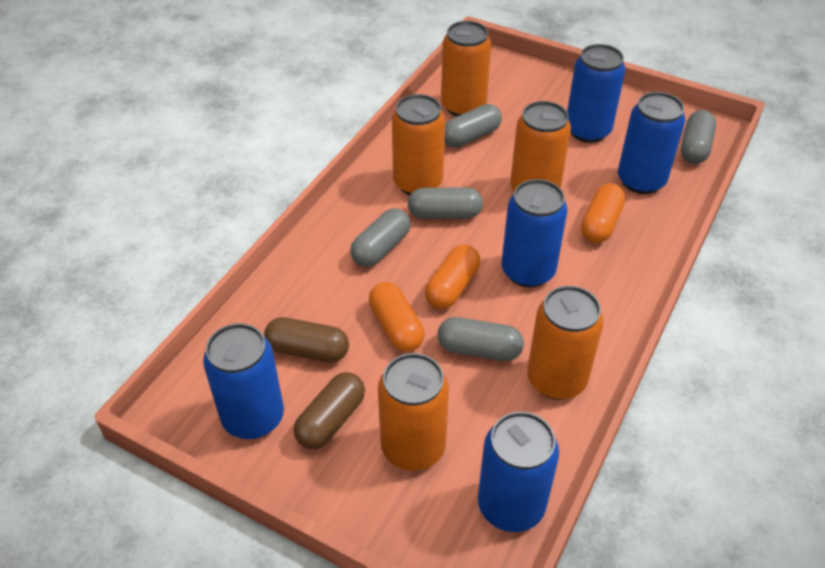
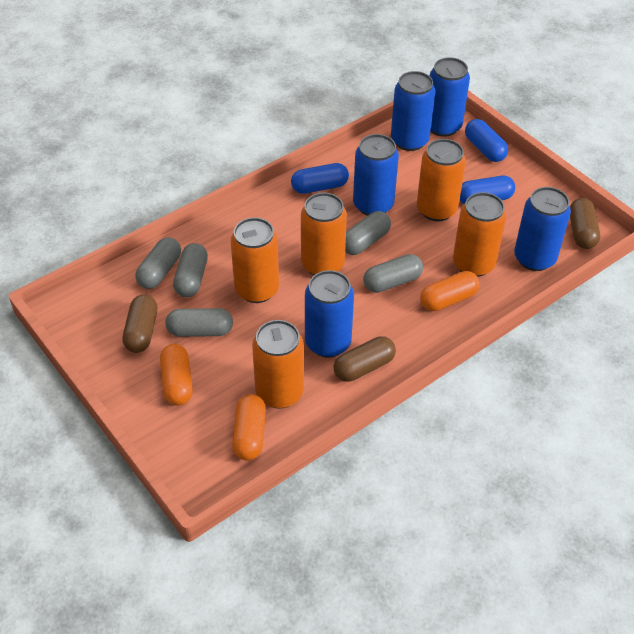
blue capsule: none = 0 -> [291,163,349,194] [460,175,515,204] [465,119,508,162] = 3
brown capsule: [264,317,349,363] [294,372,365,449] = 2 -> [122,295,157,353] [333,336,396,382] [570,198,600,249] = 3

